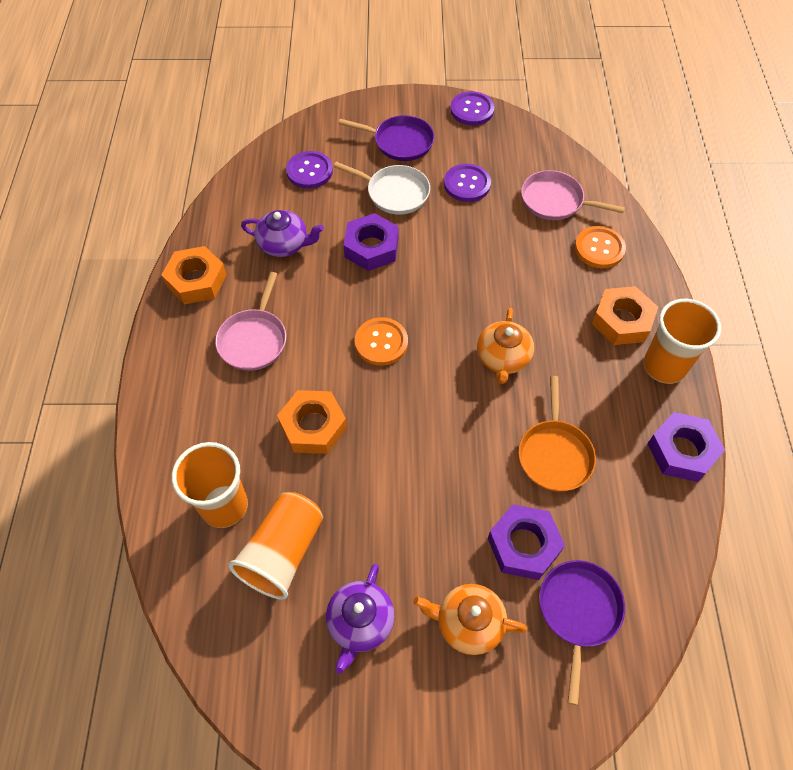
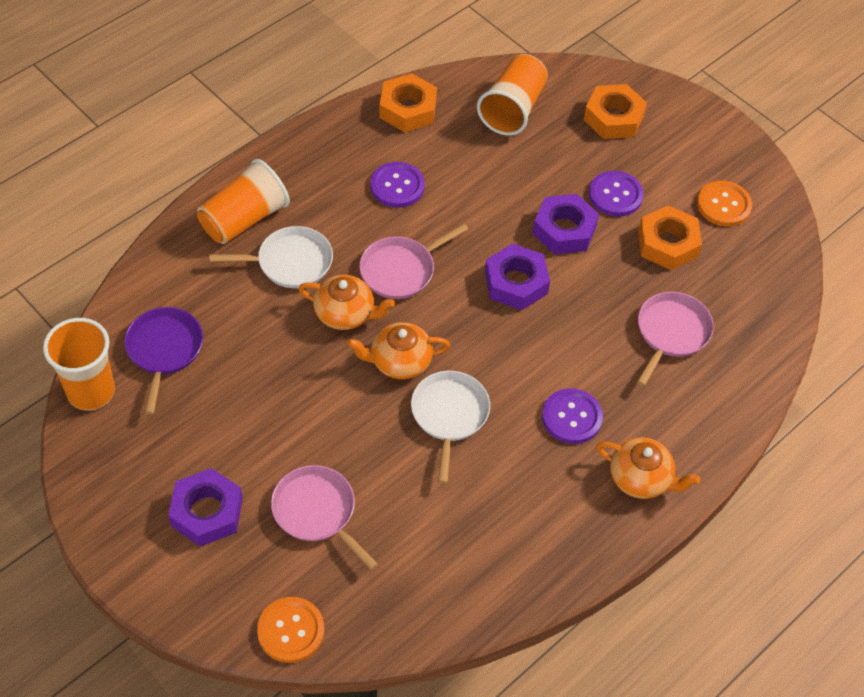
orange pan: [518,376,596,492] = 1 -> none = 0
orange teapot: [413,584,527,655] [477,308,534,384] = 2 -> [299,275,395,330] [347,322,450,379] [596,437,700,499] = 3
pink pan: [215,272,286,371] [521,170,625,220] = 2 -> [271,465,378,570] [360,223,468,299] [637,292,714,386] = 3
purple pan: [338,115,435,161] [539,560,625,705] = 2 -> [124,307,203,414] = 1
purple teapot: [241,210,324,257] [326,564,395,674] = 2 -> none = 0
white pan: [333,162,430,215] = 1 -> [210,226,333,288] [411,371,490,484] = 2

